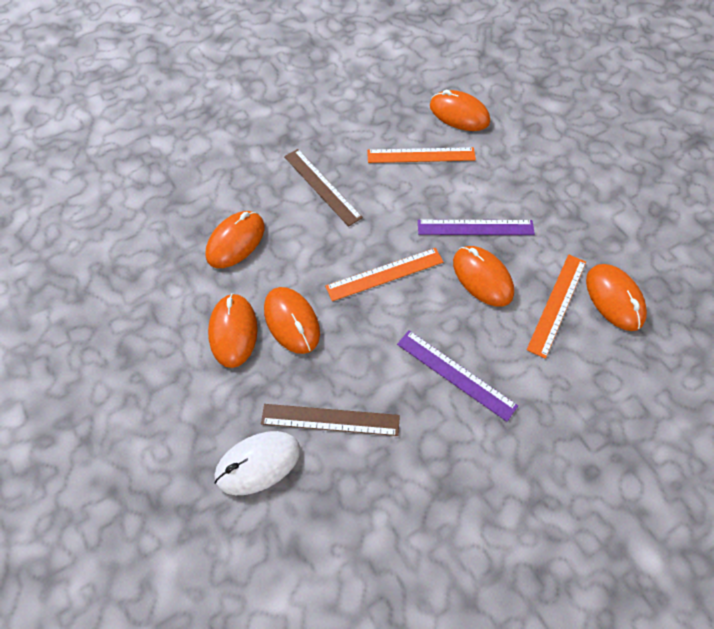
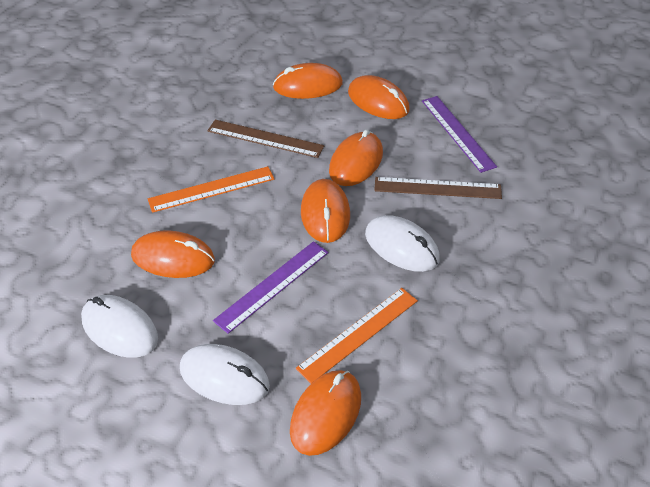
orange ruler: [325,248,443,301] [367,147,476,163] [527,254,586,359] = 3 -> [148,166,275,213] [296,288,418,384] = 2
white mouse: [214,431,300,495] = 1 -> [81,295,158,358] [180,344,270,405] [365,215,440,272] = 3

